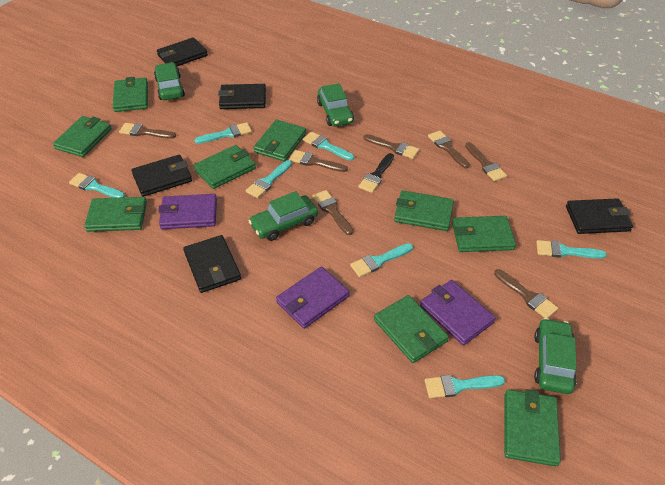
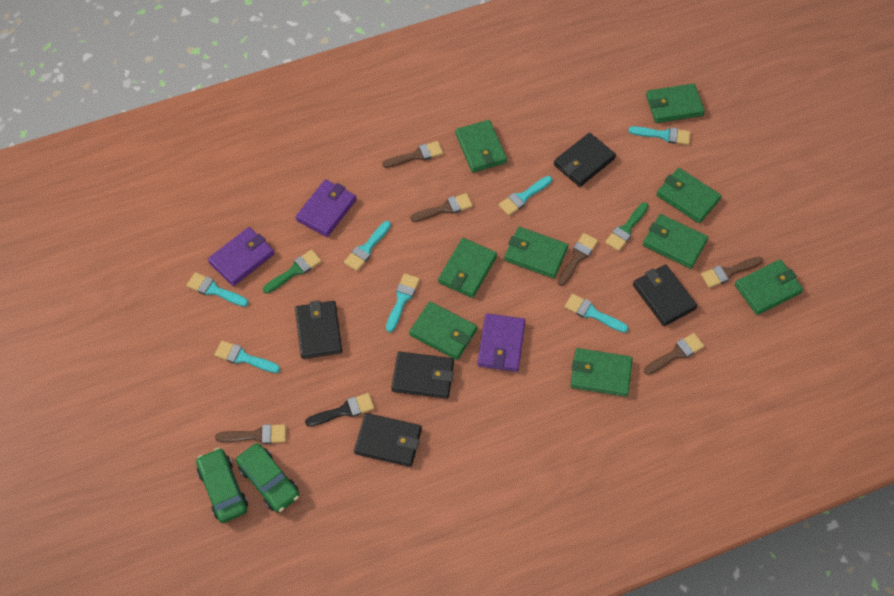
brown brush: [119,123,176,139] [289,150,348,172] [313,190,353,235] [363,134,419,159] [428,130,470,168] [465,142,507,181] [494,269,558,318] = 7 -> [215,424,286,444] [382,141,443,168] [410,193,473,222] [557,233,598,286] [644,333,704,375] [701,257,763,288] = 6
green brush: none = 0 -> [263,250,321,294] [605,202,649,251] = 2
green car: [154,62,185,100] [249,191,318,241] [317,83,354,126] [534,318,577,394] = 4 -> [196,448,248,523] [236,443,300,513] = 2

